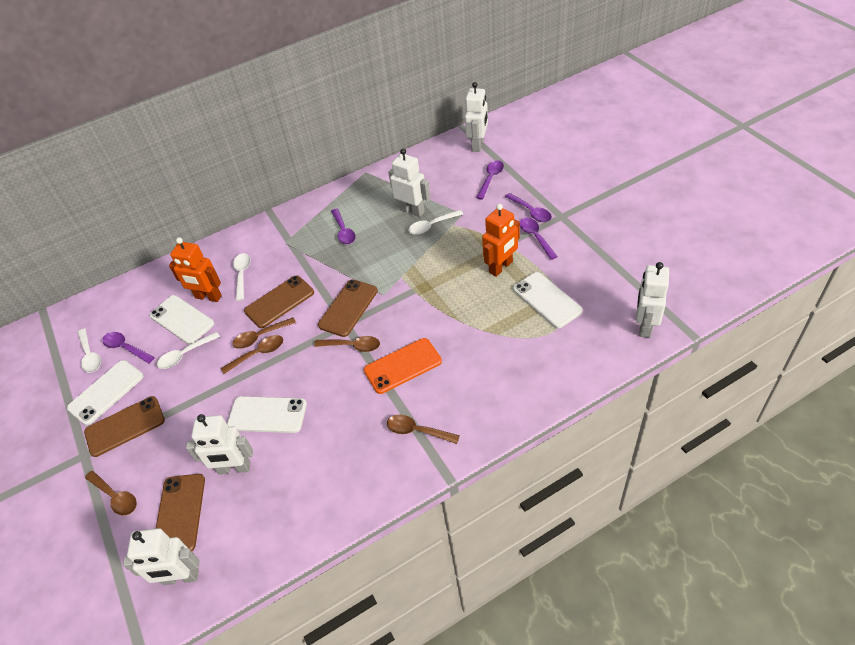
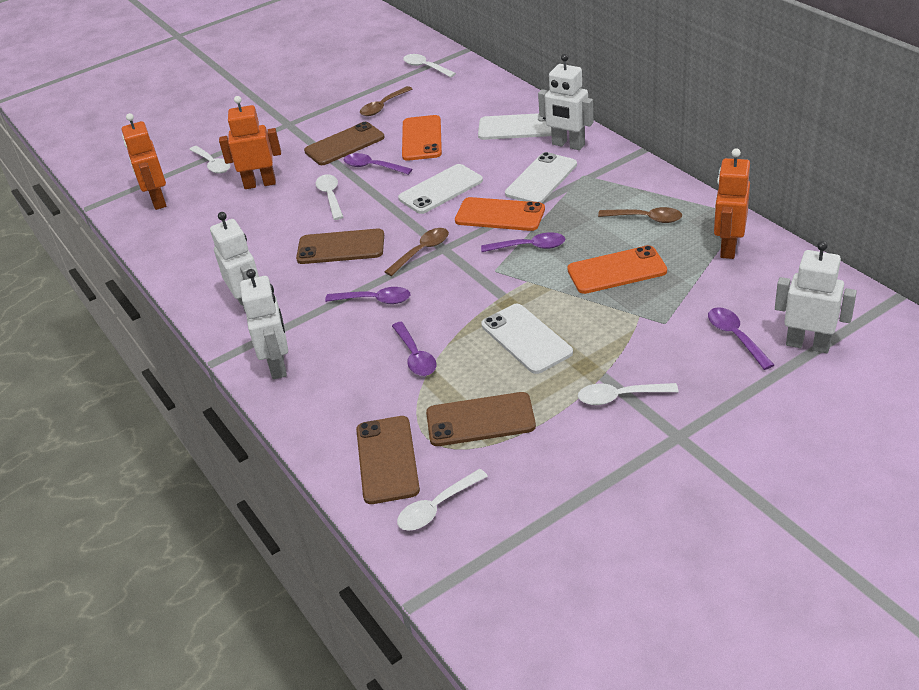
brown spoon: [85,471,137,515] [221,335,283,374] [232,317,296,349] [314,336,380,352] [387,415,460,444] = 5 -> [360,86,412,116] [384,228,449,276] [598,207,682,223] = 3
orange phone: [364,338,442,394] = 1 -> [402,115,442,161] [455,197,545,231] [567,245,667,294] = 3
orange robot: [169,237,222,302] [482,204,520,277] = 2 -> [122,113,166,210] [219,96,281,189] [714,148,750,259] = 3
white robot: [123,528,200,585] [186,414,253,474] [388,148,431,217] [465,82,488,152] [636,262,669,338] = 5 -> [210,212,259,311] [240,269,288,379] [538,54,593,150] [775,241,857,353] = 4
white spoon: [77,328,101,373] [157,332,220,369] [233,253,251,301] [408,210,463,235] = 4 -> [189,146,230,174] [316,174,343,220] [397,469,488,531] [403,54,456,77] [578,383,679,405] = 5

